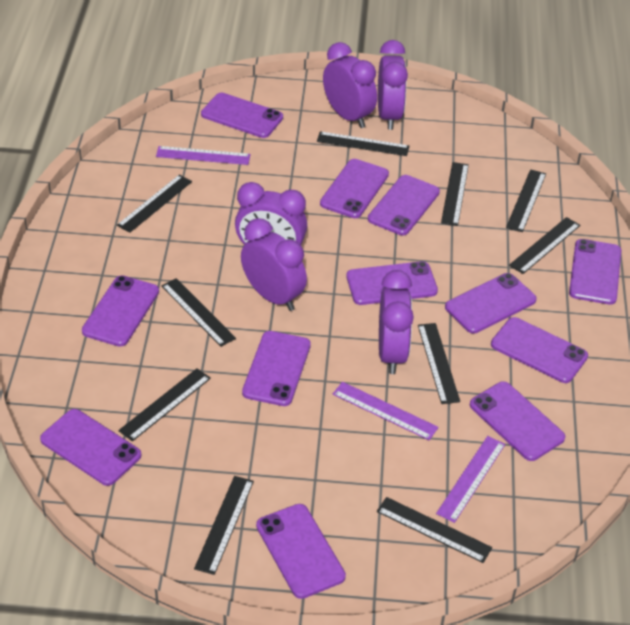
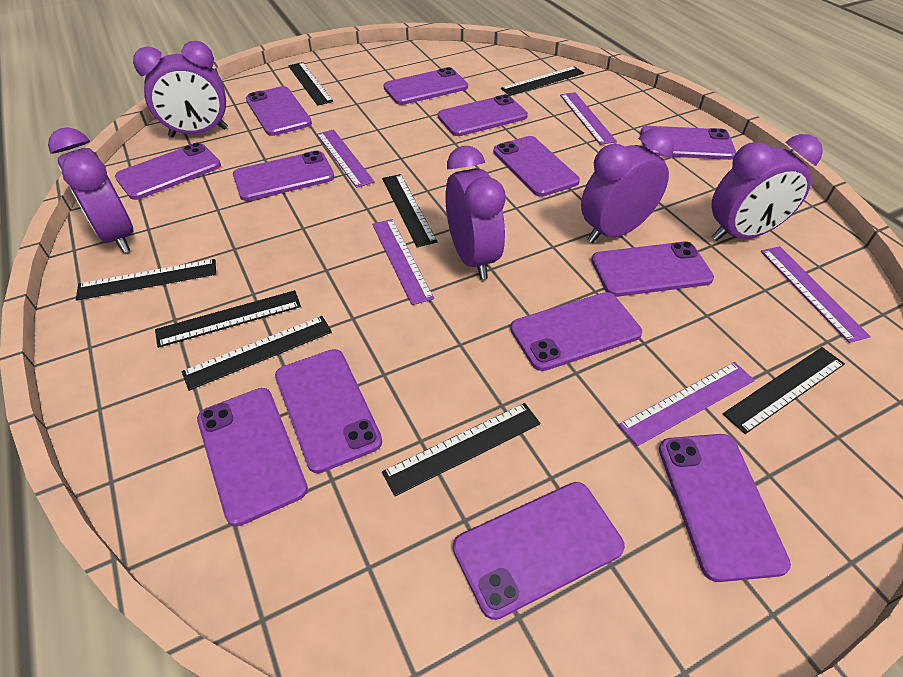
black ruler: [117,175,192,233] [118,368,211,441] [162,278,236,347] [194,476,254,575] [317,131,409,156] [377,497,492,563] [418,323,460,404] [441,162,469,226] [506,169,546,232] [509,217,580,274] = 10 -> [76,259,216,301] [155,290,301,348] [182,316,332,391] [288,62,333,106] [382,174,438,247] [382,403,540,496] [501,66,584,96] [723,347,845,434] = 8
purple phone: [40,409,141,486] [82,275,159,347] [201,93,283,138] [242,331,311,406] [256,504,346,599] [320,159,389,218] [346,261,438,305] [368,175,440,235] [445,273,537,334] [470,381,565,461] [491,317,588,383] [569,239,621,305] = 12 -> [115,143,221,200] [197,388,308,527] [233,151,334,201] [246,86,312,136] [275,349,382,474] [383,67,468,105] [438,94,528,136] [453,482,625,620] [493,136,580,197] [510,292,642,371] [591,241,714,297] [640,126,736,160] [659,434,791,582] = 13
purple ruler: [156,146,250,165] [333,382,438,440] [436,436,505,523] = 3 -> [317,129,375,188] [372,219,434,305] [560,92,617,145] [618,362,755,446] [761,246,870,343] = 5

